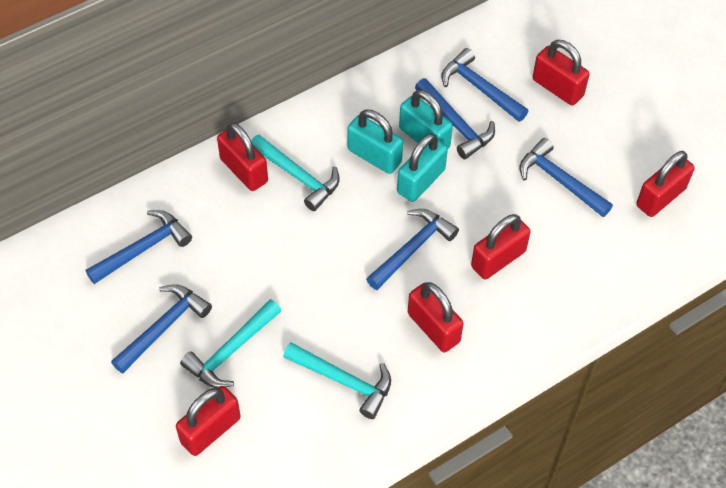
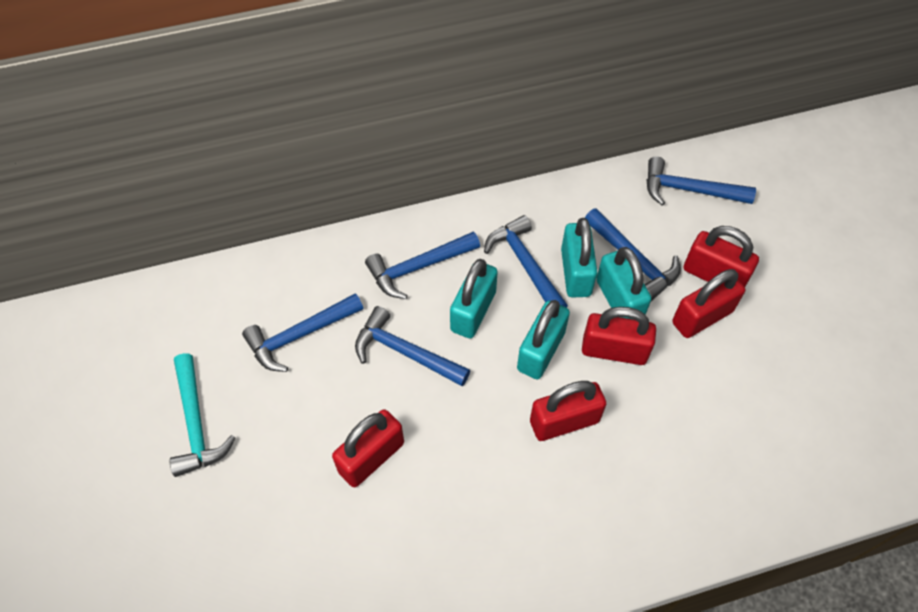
red padlock: [176,386,241,456] [217,122,268,191] [408,282,464,352] [471,214,531,280] [533,40,590,105] [636,151,695,217] = 6 -> [332,409,404,487] [530,381,606,441] [582,307,656,365] [672,269,745,338] [684,226,759,287] = 5
turquoise hammer: [180,299,281,388] [251,135,340,211] [283,342,391,419] = 3 -> [170,353,235,477] = 1
turquoise padlock: [347,110,403,174] [397,133,448,202] [399,90,453,149] = 3 -> [450,259,498,339] [517,300,570,379] [561,218,597,298] [596,247,651,319] = 4

